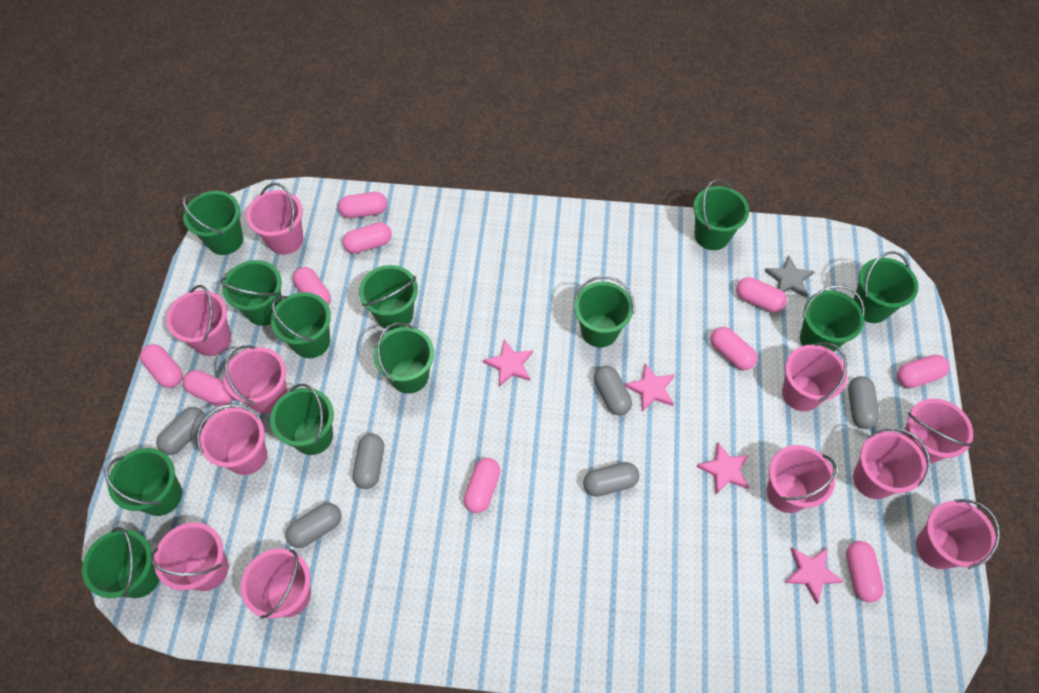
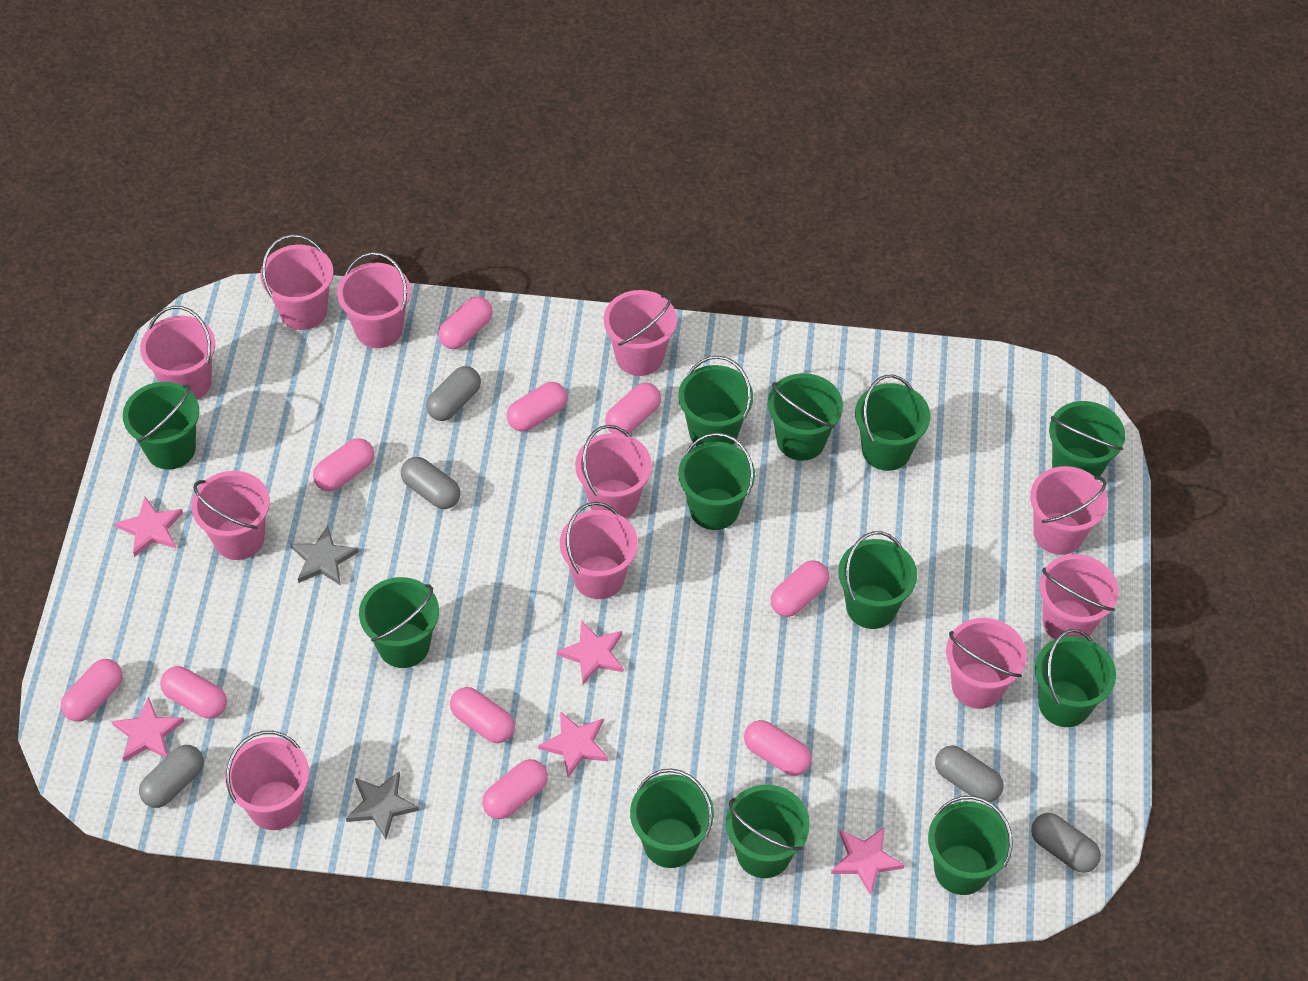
grey capsule: [156,407,206,455] [285,503,341,548] [353,434,384,489] [583,462,639,497] [594,366,632,415] [848,376,880,429] = 6 -> [139,745,204,808] [401,457,460,509] [426,366,481,421] [935,745,1004,802] [1031,813,1101,873] = 5
grey star: [764,256,814,298] = 1 -> [291,526,359,586] [346,771,419,839] = 2
pink star: [483,339,533,387] [625,363,675,412] [697,442,749,495] [785,548,844,604] = 4 -> [111,697,184,762] [115,497,183,557] [538,711,608,778] [557,621,624,684] [831,827,904,895] = 5

